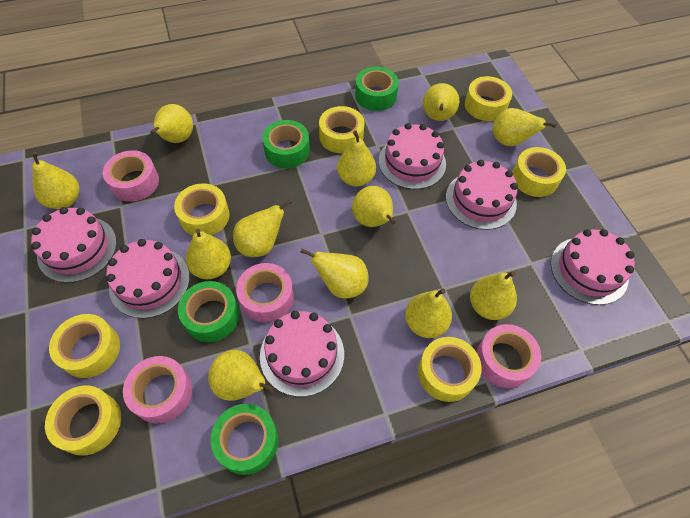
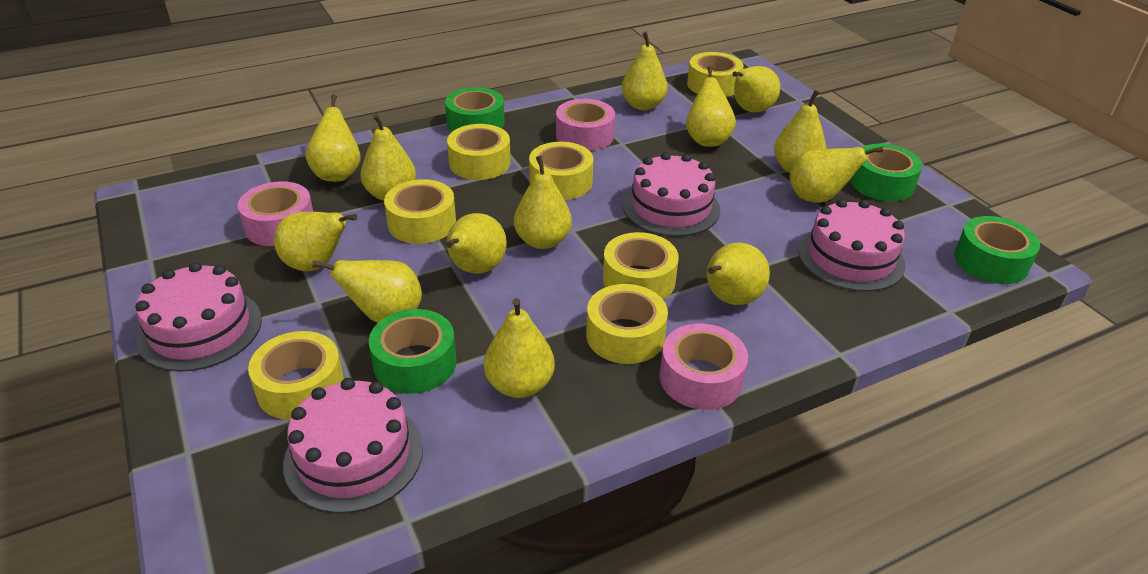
pink cake: [31,207,117,283] [106,239,190,318] [260,311,344,397] [379,123,446,189] [446,160,518,230] [551,229,635,305] = 6 -> [135,262,262,372] [283,378,423,514] [623,152,720,236] [798,199,906,292] = 4
pink tape: [103,150,159,202] [123,356,192,424] [236,263,294,323] [476,324,541,388] = 4 -> [238,181,313,246] [556,99,615,151] [659,324,748,410] = 3
yellow pear: [32,152,79,209] [150,104,193,143] [186,229,231,279] [208,350,274,401] [233,199,292,257] [300,248,369,299] [337,130,376,187] [352,186,395,227] [405,288,452,338] [423,83,459,121] [470,271,517,320] [492,108,557,146] = 12 -> [274,212,357,271] [306,94,361,182] [312,260,422,323] [361,114,416,201] [446,213,507,274] [484,298,555,398] [514,155,572,249] [621,32,668,110] [686,66,736,147] [707,243,770,305] [733,66,780,112] [774,90,826,173] [789,147,883,203] = 13

